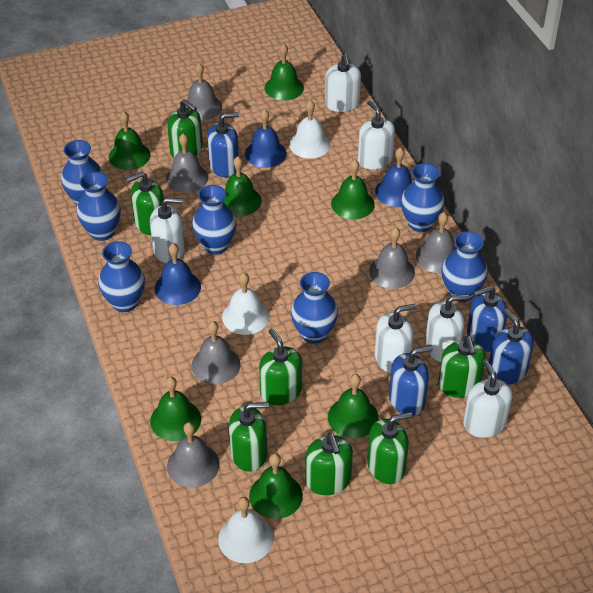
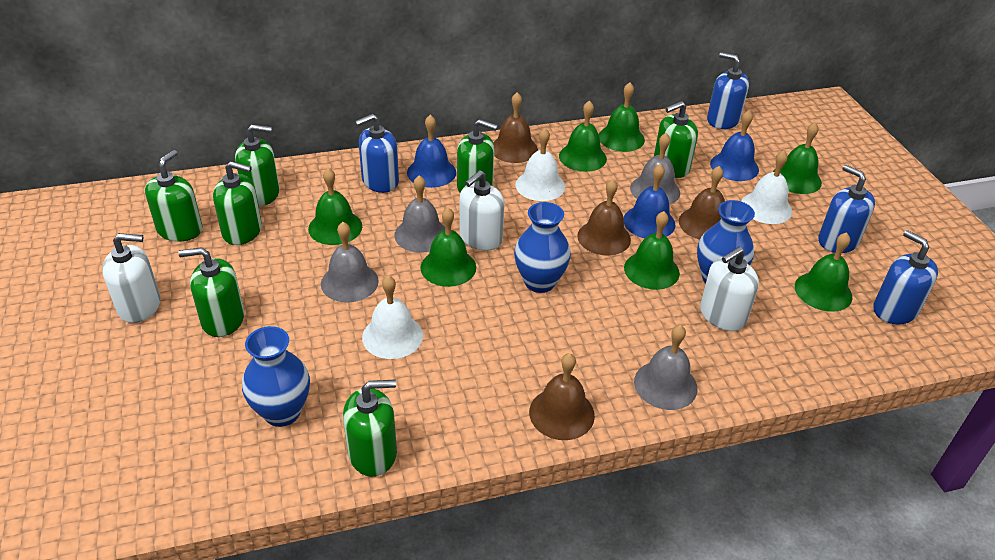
blue vase: [61,140,103,205] [77,172,121,241] [98,241,145,312] [192,185,236,254] [291,272,338,344] [401,163,444,232] [442,231,488,302] = 7 -> [242,326,310,427] [514,202,571,293] [697,200,755,284] = 3
brown bell: none = 0 -> [493,92,538,163] [529,353,595,440] [577,179,631,255] [679,166,725,240] = 4
grey bell: [166,133,208,193] [167,422,220,487] [185,63,222,120] [192,321,241,384] [369,227,415,289] [416,212,457,273] = 6 -> [321,222,379,302] [394,175,445,253] [630,133,680,205] [634,325,697,410] = 4
white soap dispenser: [150,198,185,263] [325,54,361,112] [358,100,395,170] [375,304,417,373] [425,294,469,362] [463,359,512,438] = 6 -> [102,233,160,323] [459,170,504,251] [700,247,759,331] = 3

